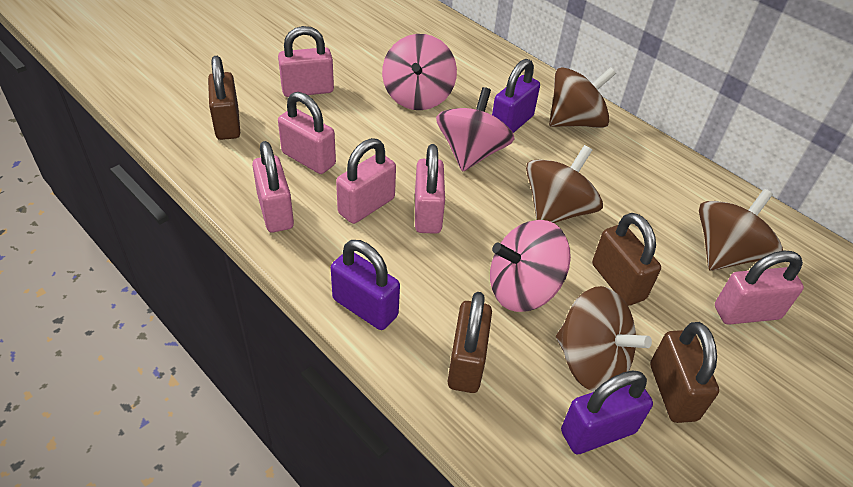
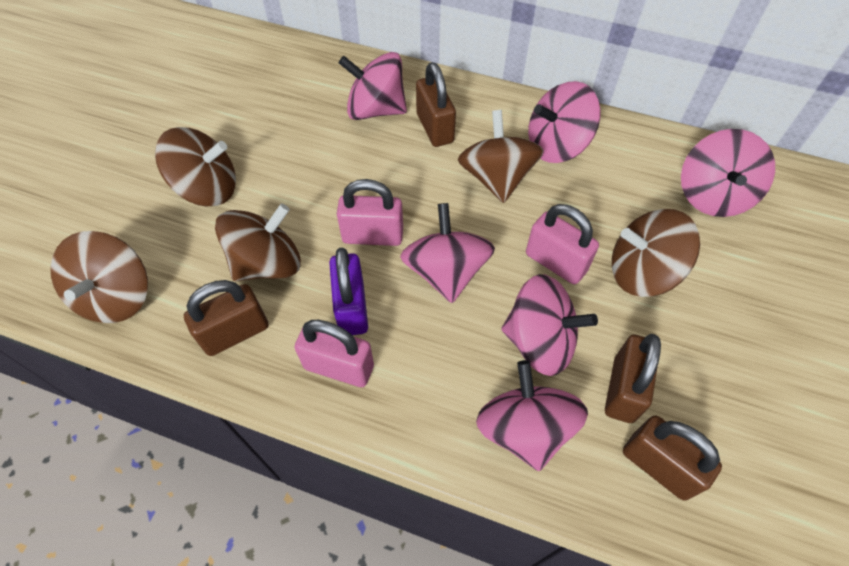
brown spinning top: [526,145,603,223] [549,67,616,128] [556,286,652,392] [699,189,783,271] = 4 -> [50,231,148,323] [155,127,236,206] [215,203,301,281] [458,110,544,203] [612,209,700,297] = 5
pink padlock: [252,141,294,232] [278,26,334,97] [278,92,336,174] [336,138,396,224] [415,144,445,234] [715,251,804,325] = 6 -> [294,320,374,387] [337,179,403,246] [526,204,599,284] = 3
pink spinning top: [382,34,457,110] [436,87,515,172] [490,220,571,312] = 3 -> [339,52,407,120] [400,203,495,303] [476,360,588,471] [501,274,598,376] [528,81,601,163] [681,129,775,217] = 6
purple padlock: [331,240,400,330] [492,59,540,133] [561,371,653,454] = 3 -> [329,248,368,335] = 1

